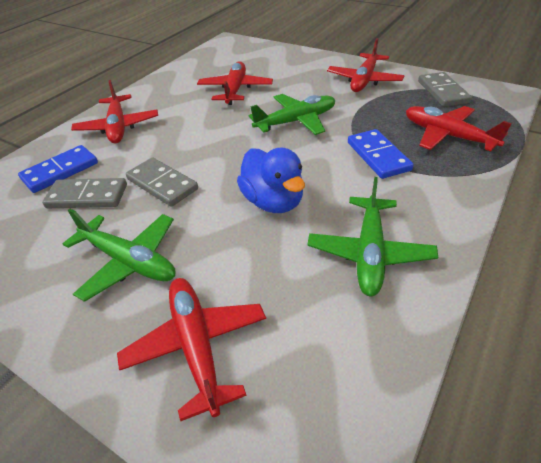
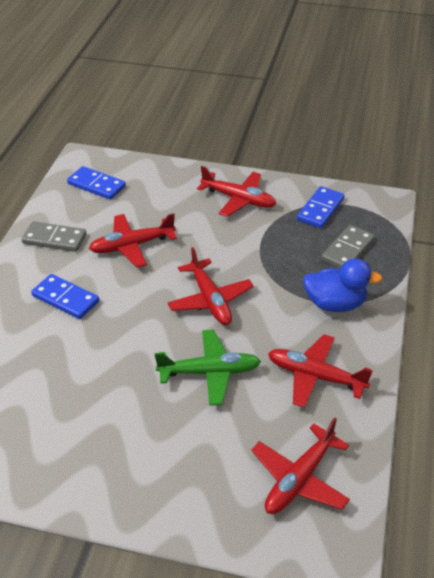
blue domino: [18,145,98,193] [348,129,413,179] = 2 -> [31,274,99,319] [67,166,126,200] [297,186,345,228] = 3
green plane: [63,209,176,302] [248,94,335,135] [307,177,438,296] = 3 -> [155,330,261,406] = 1
grey domino: [42,178,127,208] [126,158,198,207] [418,72,472,107] = 3 -> [22,221,86,252] [321,225,375,268] = 2

